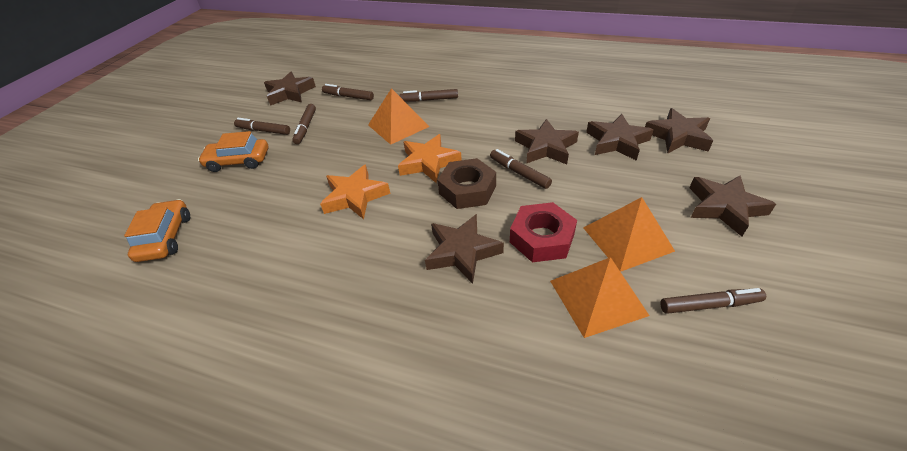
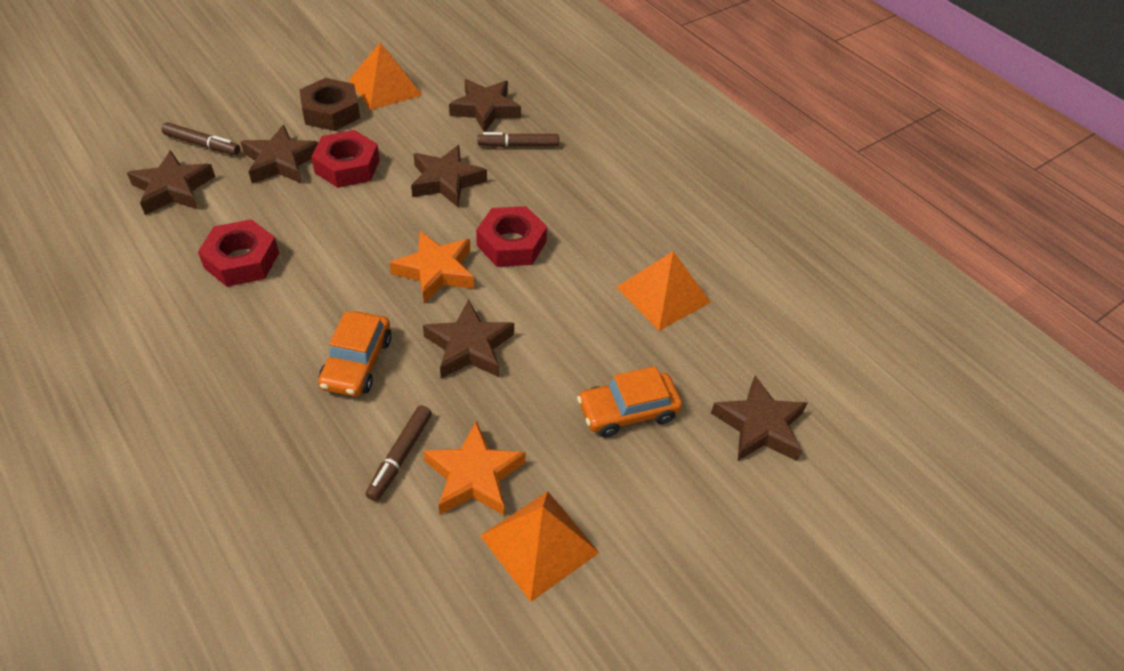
brown marker: [234,118,290,135] [292,104,316,144] [322,84,374,100] [399,89,458,102] [490,149,552,189] [660,288,766,314] = 6 -> [161,122,240,155] [366,405,432,501] [477,132,559,147] = 3
red nut: [510,202,577,262] = 1 -> [198,219,279,287] [311,130,380,188] [476,206,547,267] = 3

